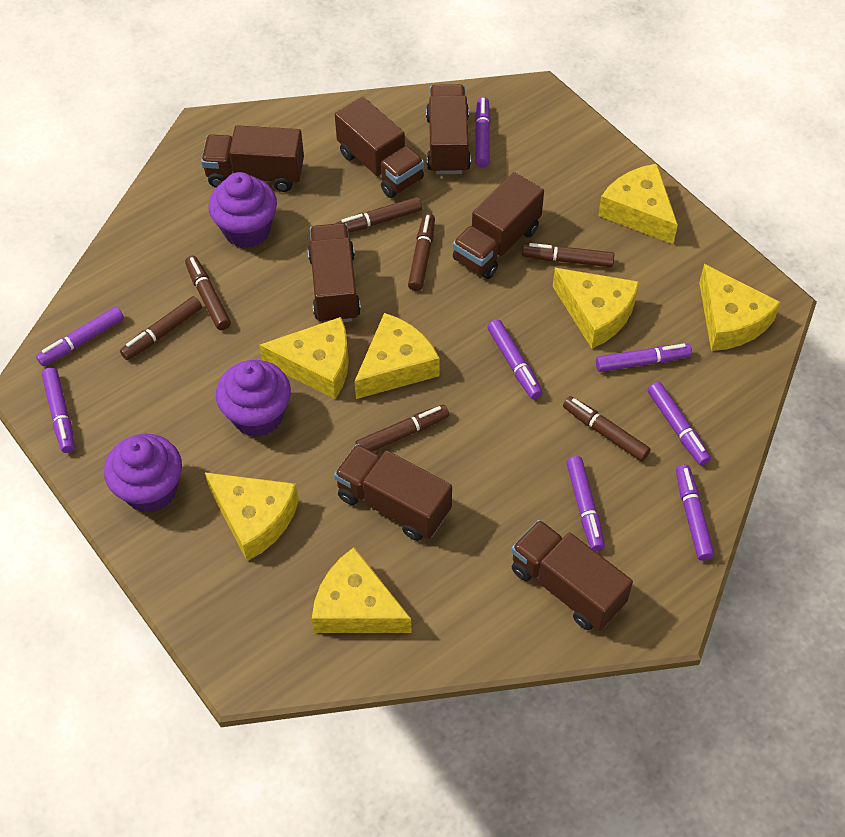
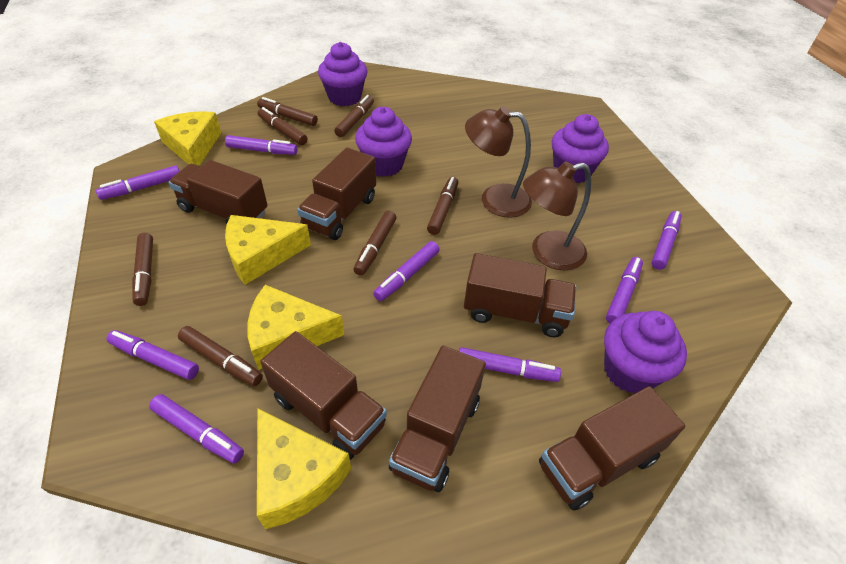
brown lamp: none = 0 -> [465,106,532,218] [523,162,591,271] = 2
brown truck: [201,125,304,192] [308,223,361,322] [334,444,452,541] [335,97,424,198] [426,84,471,174] [453,172,544,279] [511,520,633,631] = 7 -> [168,160,268,224] [260,331,387,460] [297,148,376,240] [389,346,486,492] [464,253,576,337] [539,386,685,510] = 6
purple cupcake: [104,434,182,513] [208,172,277,248] [216,360,291,437] = 3 -> [318,42,367,106] [355,107,412,177] [552,114,609,183] [604,311,687,394] = 4
yellow cheese: [205,472,299,561] [259,317,349,399] [312,547,412,633] [354,313,439,399] [553,268,639,348] [598,164,678,244] [699,264,781,351] = 7 -> [154,111,221,166] [225,215,311,285] [247,285,344,370] [257,408,351,529] = 4

